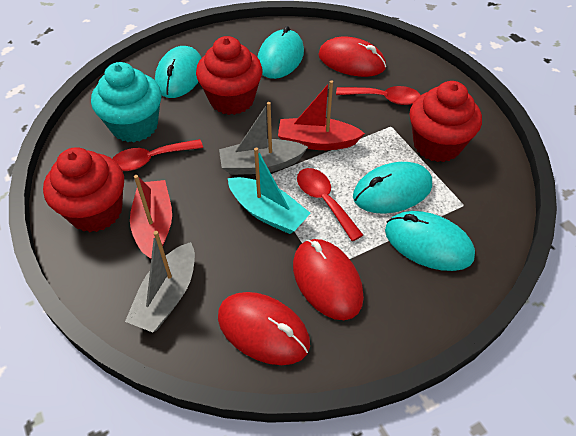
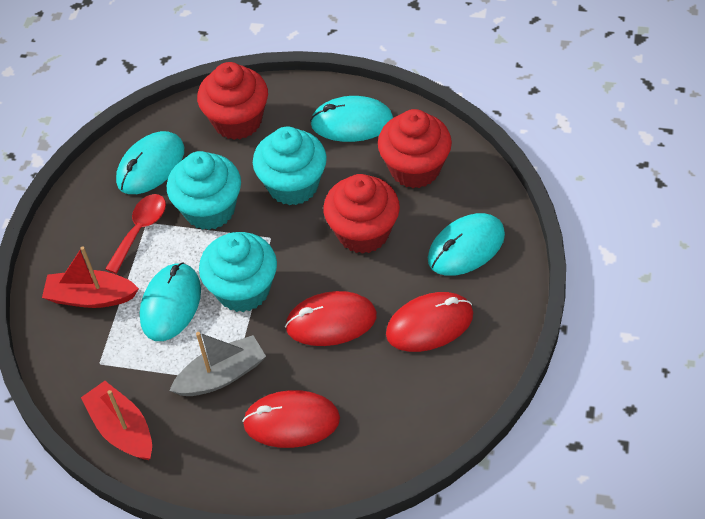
grey boat: [125,231,195,333] [219,102,308,175] = 2 -> [169,332,266,396] = 1
red spoon: [112,139,203,171] [297,168,363,241] [336,86,420,105] = 3 -> [105,194,166,274] = 1
turquoise boat: [228,147,311,234] = 1 -> none = 0
turquoise cupcake: [91,62,161,142] = 1 -> [167,151,241,230] [199,232,277,312] [253,127,327,205] = 3

